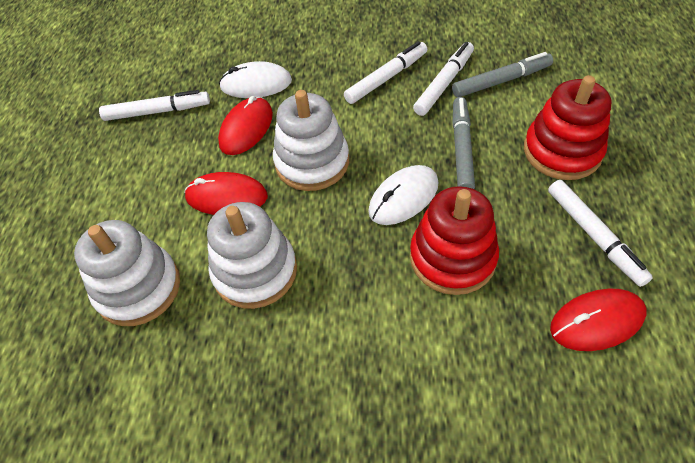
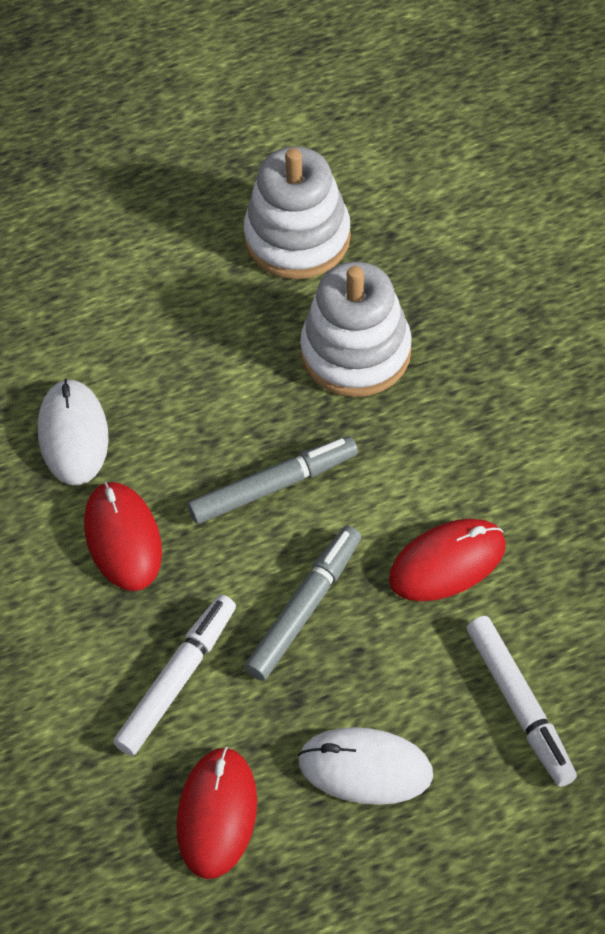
red stacking toy: [410,186,499,295] [524,75,612,180] = 2 -> none = 0
white marker: [99,90,210,121] [344,41,427,104] [413,42,474,116] [548,180,653,287] = 4 -> [113,595,236,756] [467,616,577,787] = 2
white stacking toy: [74,220,180,326] [207,202,297,309] [273,90,349,191] = 3 -> [244,147,351,279] [300,261,412,397] = 2

